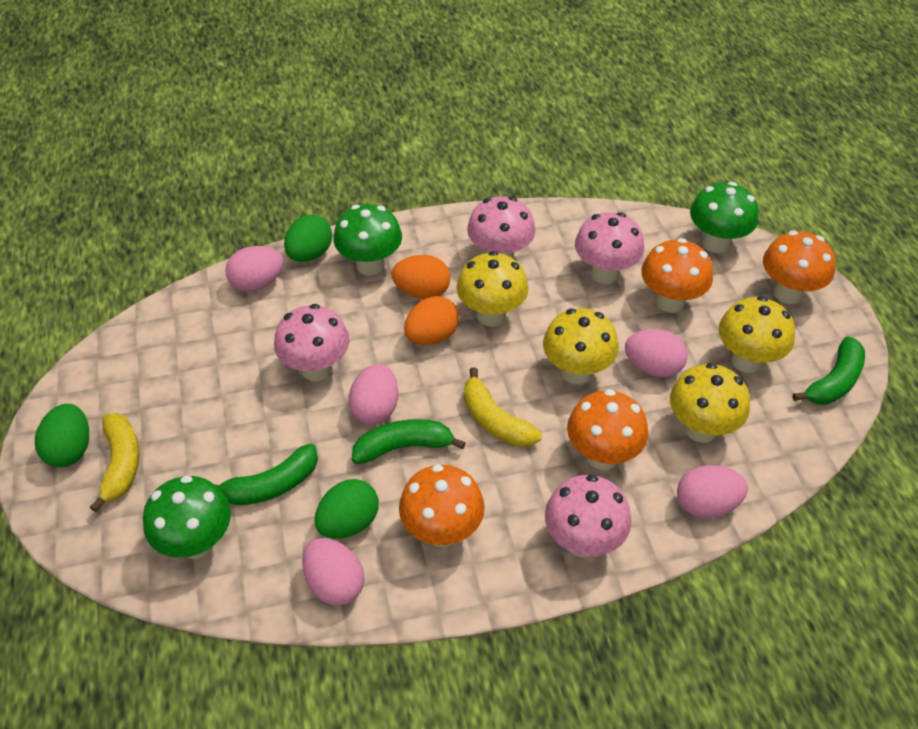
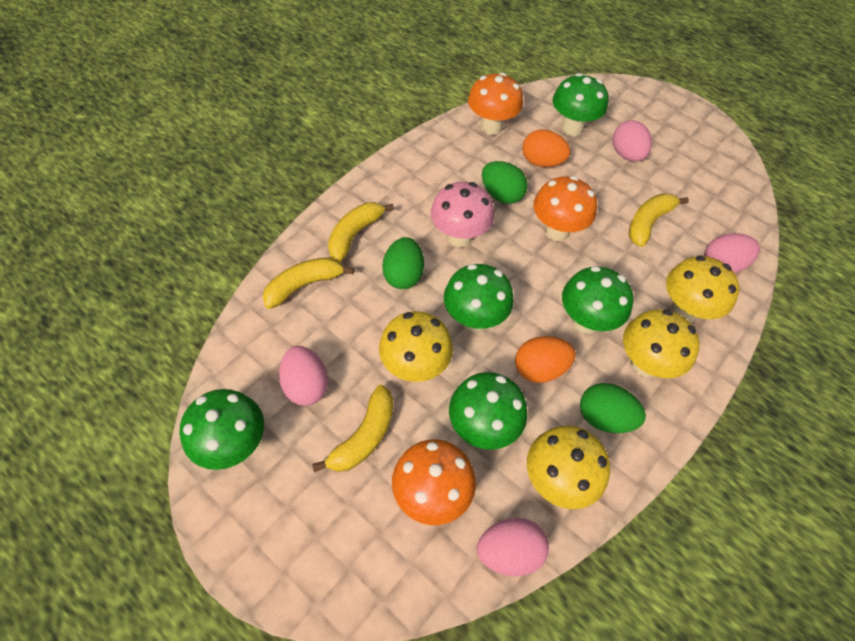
green banana: [214,444,318,505] [352,419,466,464] [793,336,865,405] = 3 -> none = 0
green mushroom: [143,475,231,559] [333,204,402,276] [690,182,759,253] = 3 -> [180,389,264,470] [444,264,514,332] [449,372,527,450] [553,73,608,136] [562,266,633,334] = 5
orange mushroom: [399,464,485,547] [567,389,648,470] [641,238,713,313] [763,230,836,304] = 4 -> [392,439,476,525] [468,73,523,135] [534,176,597,241] = 3
pink egg: [225,246,284,292] [302,538,365,606] [349,364,398,425] [625,329,688,378] [677,465,748,518] = 5 -> [279,346,328,406] [477,518,549,576] [612,120,652,162] [704,233,760,273] = 4
pink mushroom: [274,304,350,381] [467,196,535,259] [545,474,631,558] [575,212,644,284] = 4 -> [431,182,494,247] = 1
yellow banana: [90,413,139,512] [464,367,542,447] = 2 -> [263,257,354,309] [312,385,393,472] [328,202,394,262] [629,193,689,247] = 4

